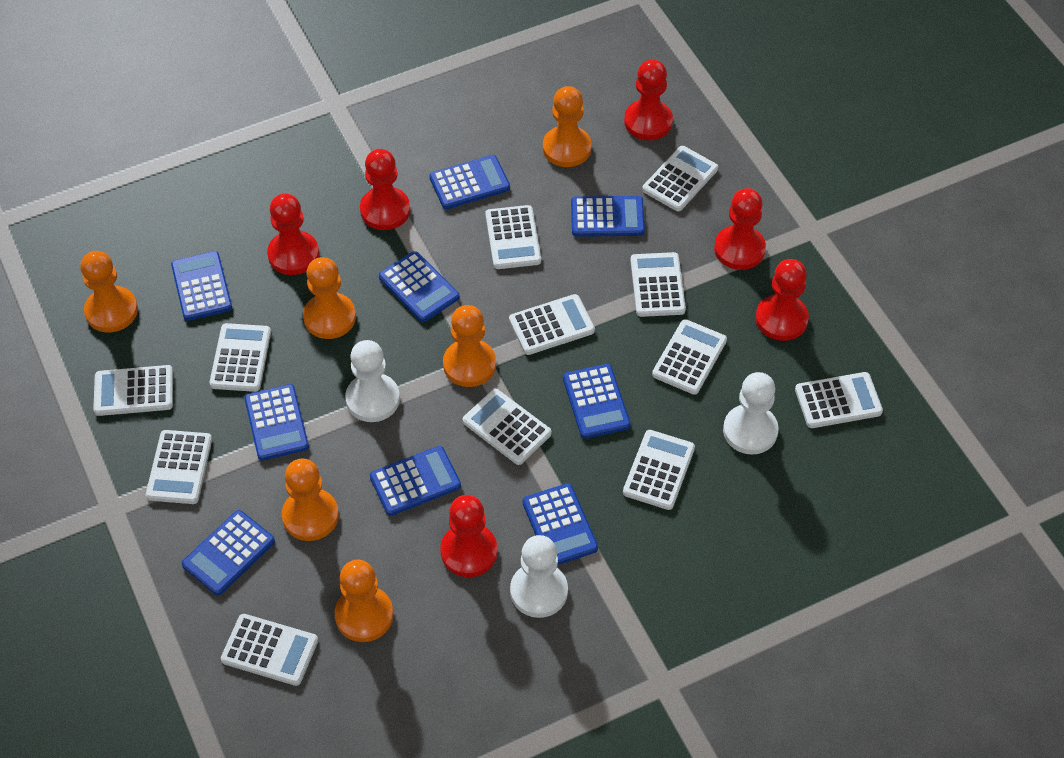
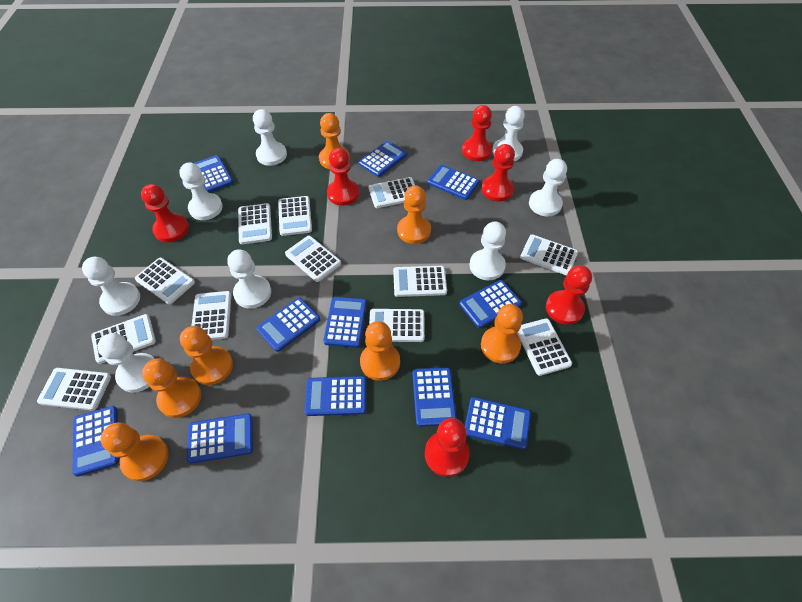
blue calculator: [171,251,232,321] [182,510,275,595] [244,384,309,461] [370,446,461,516] [379,251,459,322] [429,155,510,209] [522,483,598,565] [563,364,631,439] [571,196,645,237] = 9 -> [73,406,119,477] [187,413,253,464] [194,155,234,193] [256,297,320,352] [305,376,366,416] [323,297,367,348] [359,141,407,177] [413,367,457,427] [427,165,480,200] [460,280,522,328] [465,397,531,449] = 11
orange pawn: [80,251,138,333] [282,459,339,541] [303,257,356,339] [335,560,393,642] [443,305,496,387] [543,86,592,167] = 6 -> [100,422,169,481] [142,358,201,418] [180,326,233,385] [319,113,350,169] [360,321,400,381] [397,186,431,244] [481,304,523,363] = 7
white pawn: [345,340,400,422] [510,535,568,618] [723,372,779,455] = 3 -> [82,257,140,316] [97,333,155,393] [179,162,223,220] [227,249,271,309] [253,109,287,166] [469,222,506,280] [492,106,525,161] [529,159,567,217] = 8

